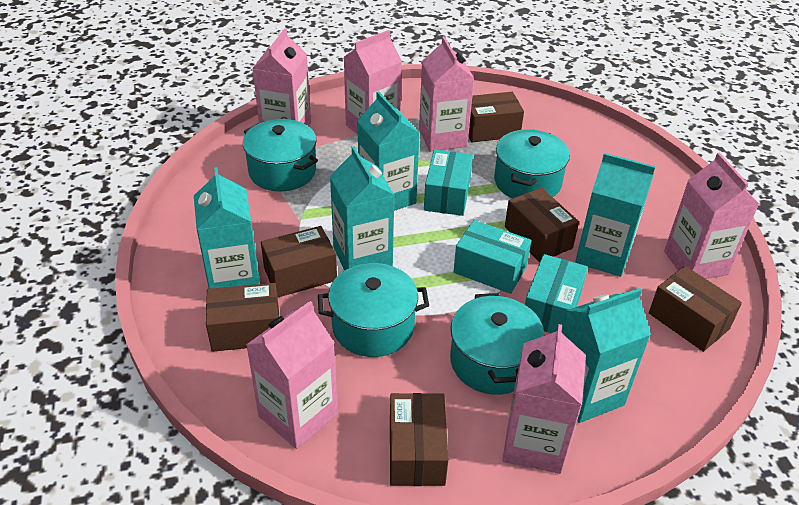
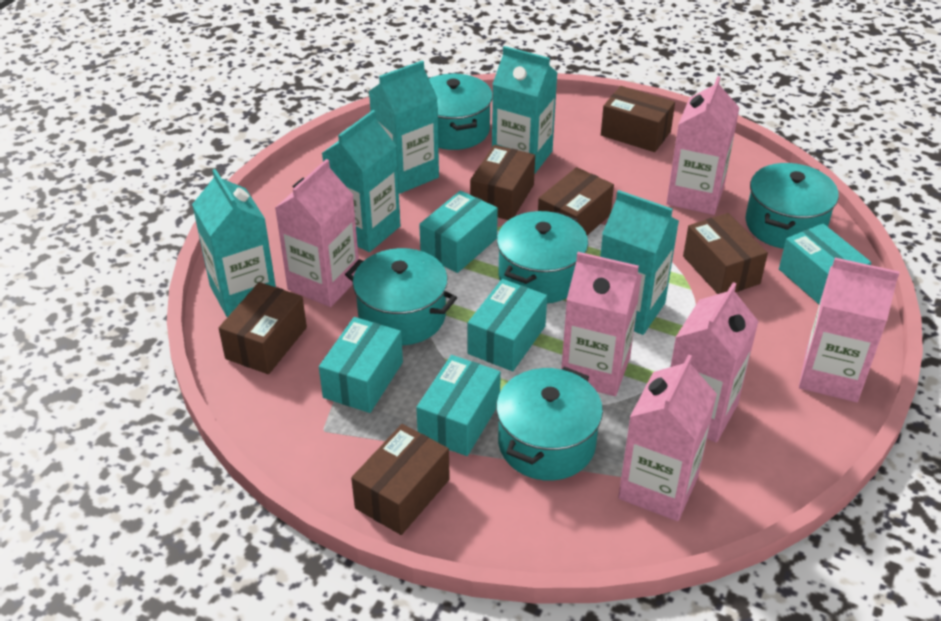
turquoise box: [424,150,473,216] [453,220,532,294] [525,254,588,333] = 3 -> [319,317,403,413] [416,355,501,456] [419,191,498,273] [468,279,547,371] [779,223,871,304] = 5
turquoise pot: [243,119,318,192] [318,263,429,357] [450,293,544,395] [494,129,570,199] = 4 -> [345,248,457,345] [429,74,493,150] [496,366,603,481] [497,211,588,303] [746,163,839,249] = 5

